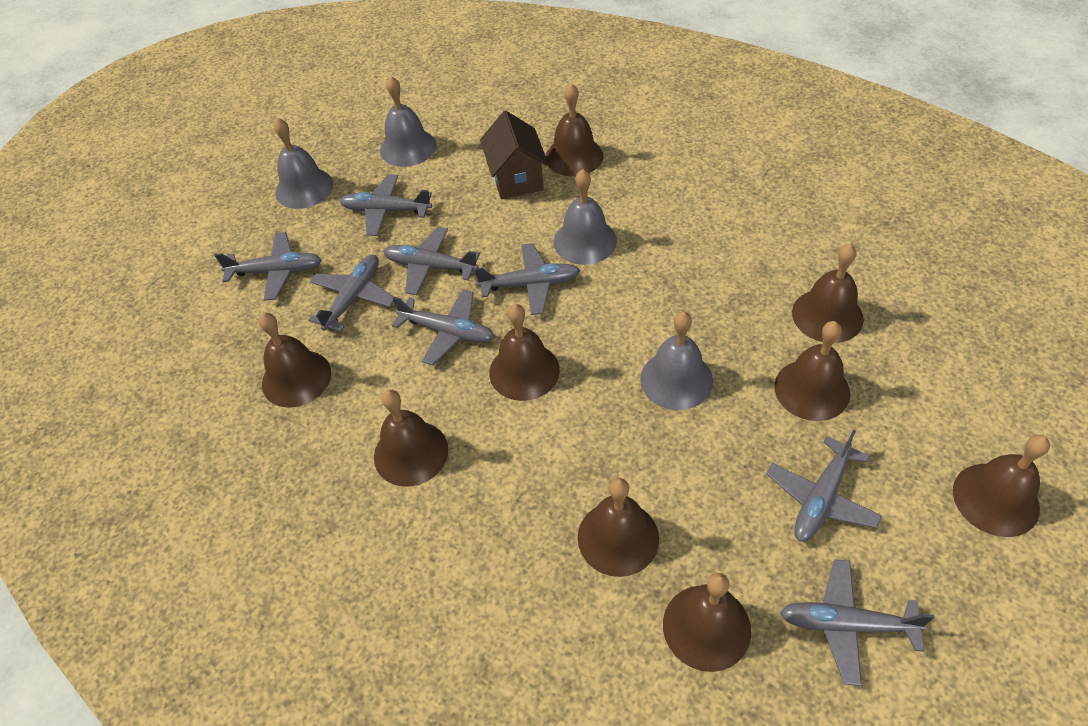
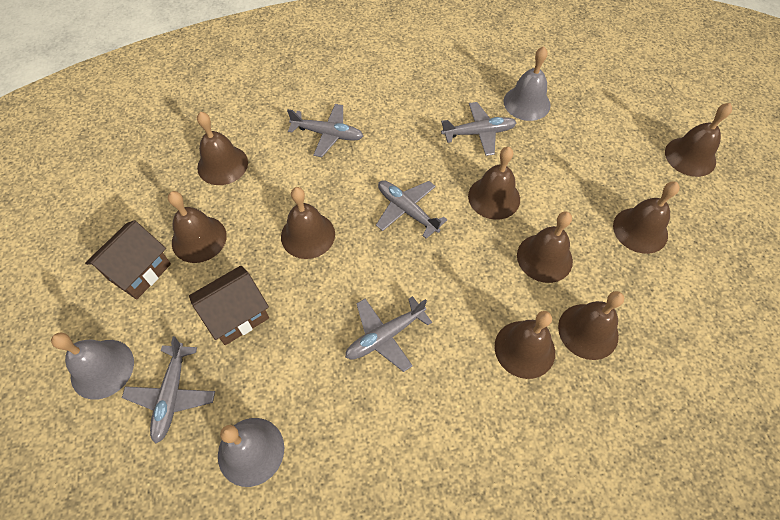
brown house: [480,111,548,199] = 1 -> [85,220,171,299] [189,266,269,345] = 2
grey bell: [274,118,333,209] [380,76,436,167] [554,169,617,265] [640,312,713,410] = 4 -> [51,333,134,400] [218,418,284,487] [504,46,551,121] = 3
grey plane: [214,232,322,301] [308,255,394,332] [340,174,432,236] [383,227,480,295] [392,289,495,365] [474,243,580,315] [766,430,882,542] [780,559,934,686] = 8 -> [122,336,215,444] [287,104,363,157] [345,296,432,372] [376,180,447,239] [441,102,517,156] = 5

